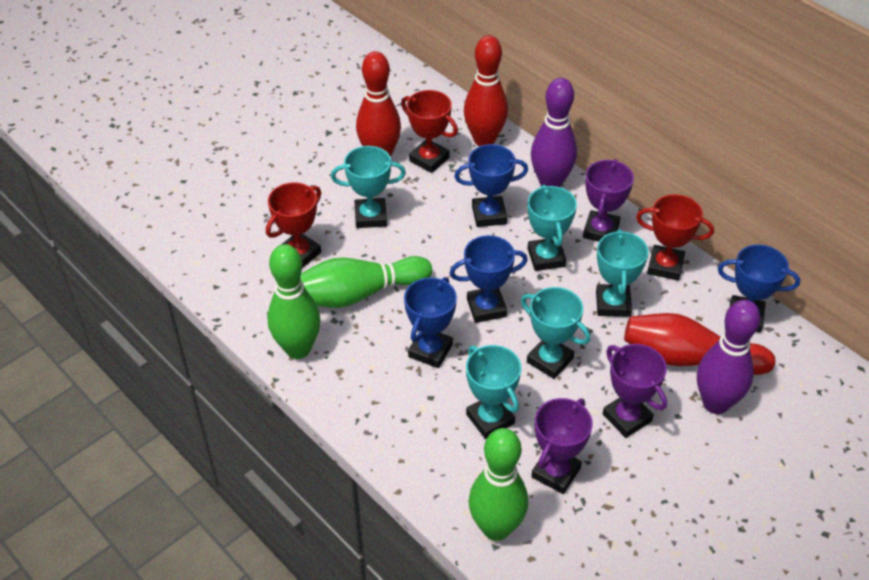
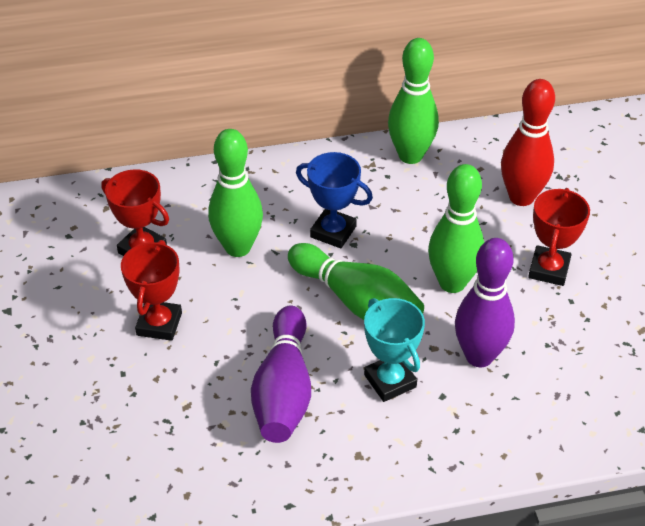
blue trophy: [404,277,457,368] [450,235,528,323] [454,144,528,227] [718,245,800,333] = 4 -> [296,152,373,248] = 1
green bowling pin: [267,244,321,359] [300,256,432,308] [469,428,528,541] = 3 -> [208,129,263,257] [288,243,424,320] [388,38,439,164] [428,164,484,293] = 4
purple trophy: [531,398,593,494] [583,159,634,242] [603,344,667,438] = 3 -> none = 0
red bowling pin: [356,51,401,157] [464,35,508,146] [624,313,775,375] = 3 -> [501,79,555,206] = 1
turquoise trophy: [331,146,406,228] [466,345,521,439] [521,287,590,379] [527,185,577,271] [596,229,649,317] = 5 -> [364,298,425,402] = 1

